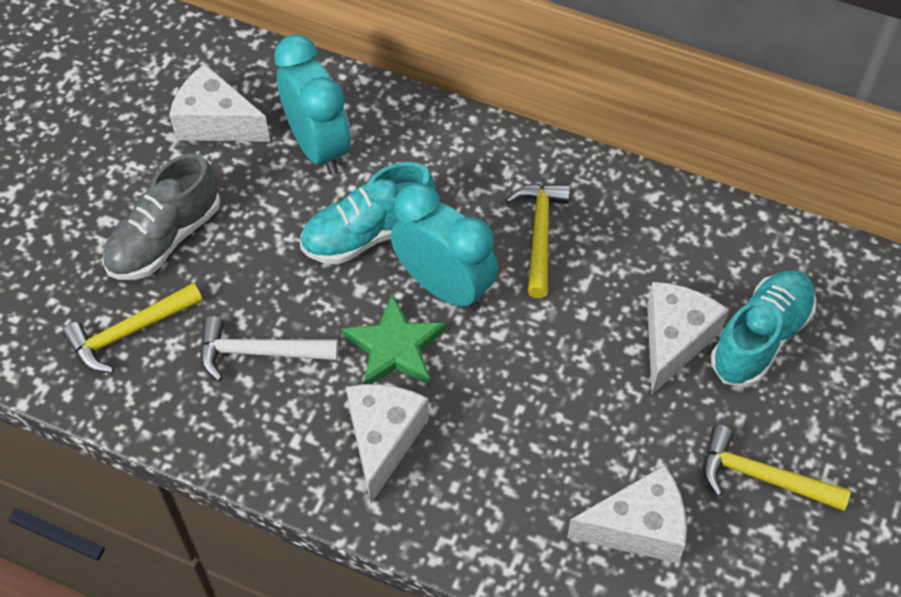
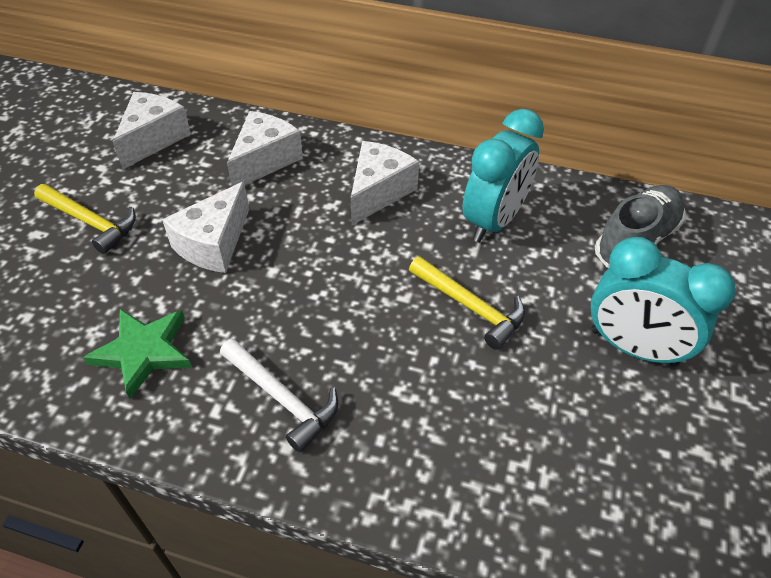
turquoise shoe: [300,162,436,265] [711,270,816,387] = 2 -> none = 0
yellow hammer: [62,283,203,373] [505,184,570,298] [703,425,851,511] = 3 -> [34,184,136,254] [409,256,525,350] = 2

